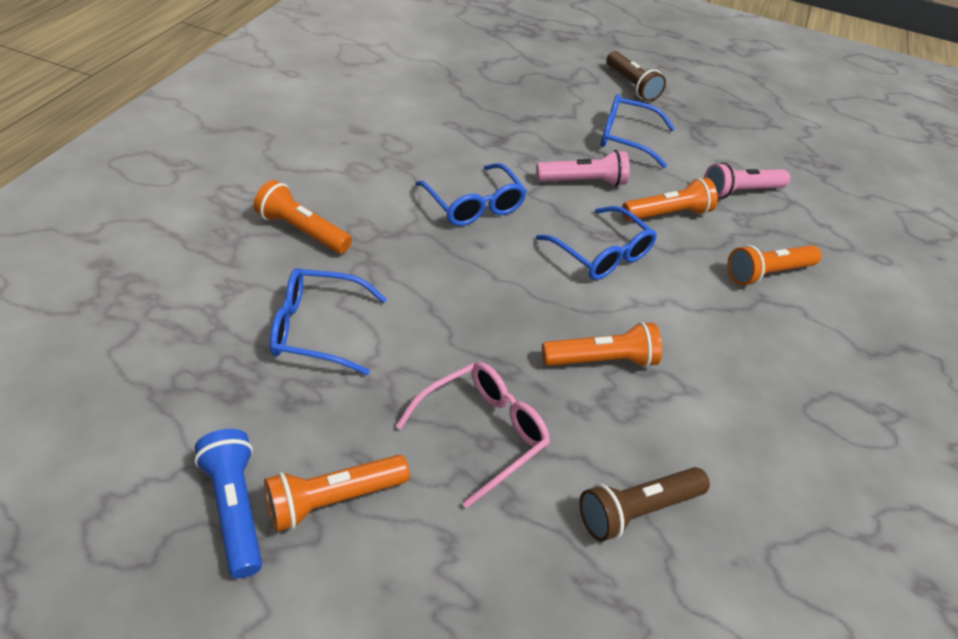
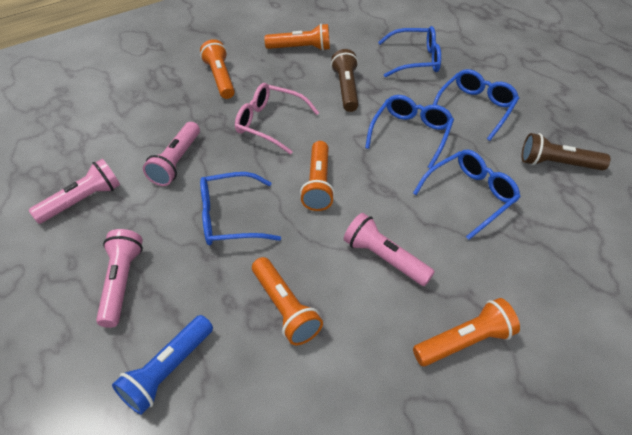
blue glasses: [270,268,387,375] [415,163,527,226] [536,206,657,280] [601,94,675,168] = 4 -> [200,172,281,245] [365,95,454,168] [378,26,441,77] [413,150,521,240] [433,69,519,141] = 5
pink flashlight: [536,150,629,187] [704,162,790,199] = 2 -> [29,159,120,224] [96,229,143,328] [143,122,200,186] [344,213,435,286] = 4

